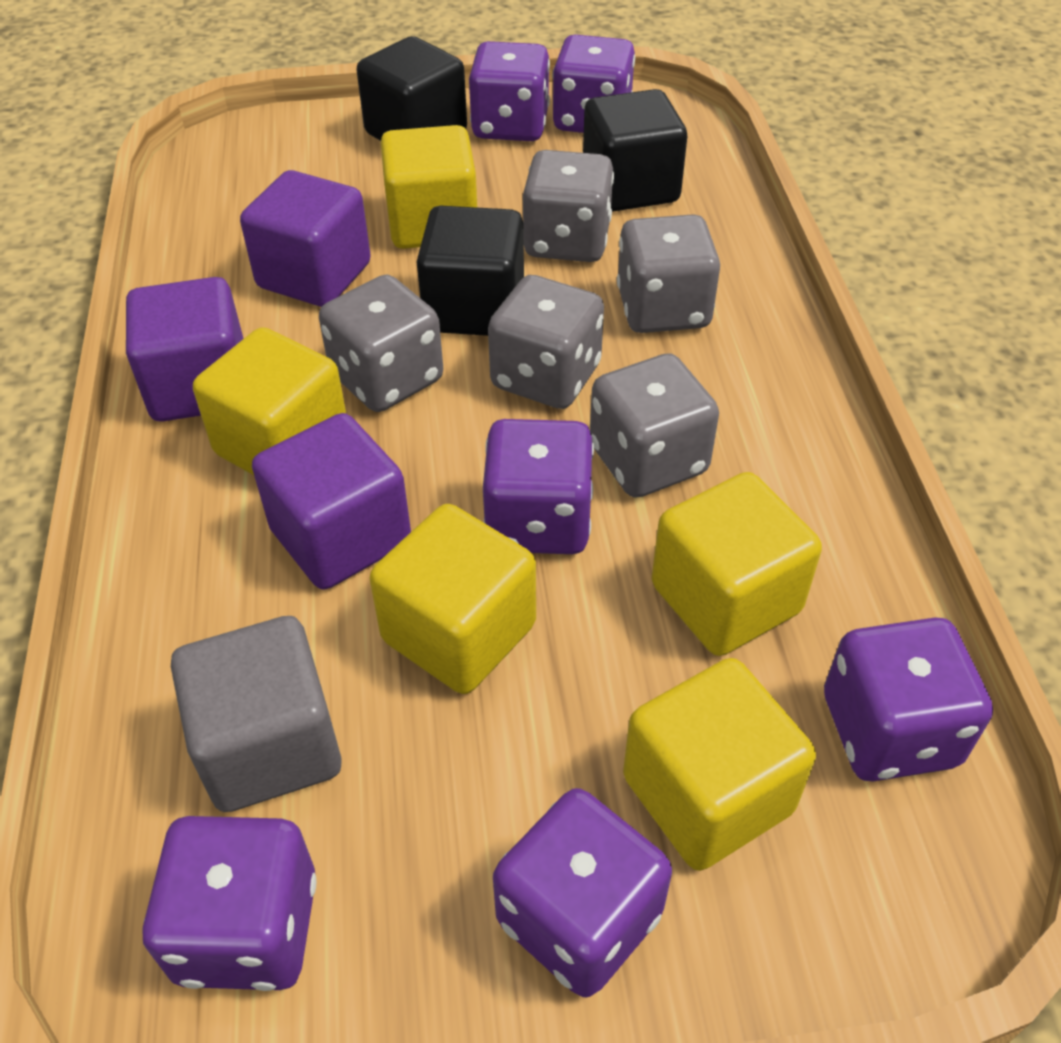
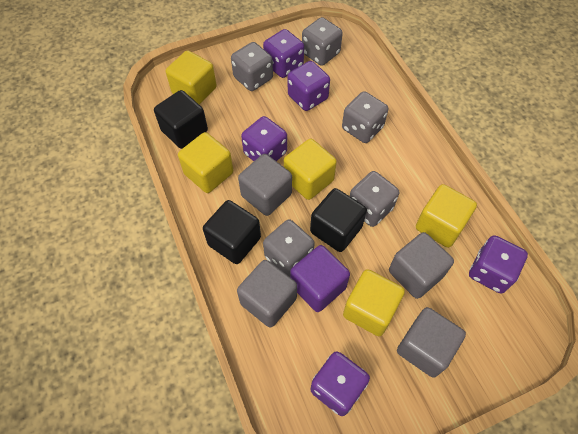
grey cube: [171,616,342,812] = 1 -> [237,260,297,328] [238,154,292,216] [389,232,454,299] [397,307,466,378] = 4
purple cube: [126,277,244,422] [240,170,371,307] [252,413,411,589] = 3 -> [290,245,350,312] = 1
purple dice: [142,816,317,991] [469,41,550,141] [483,419,594,554] [493,788,672,998] [552,34,635,133] [824,617,993,782] = 6 -> [241,116,287,161] [263,29,304,78] [288,61,330,111] [310,351,370,416] [469,235,528,294] = 5

